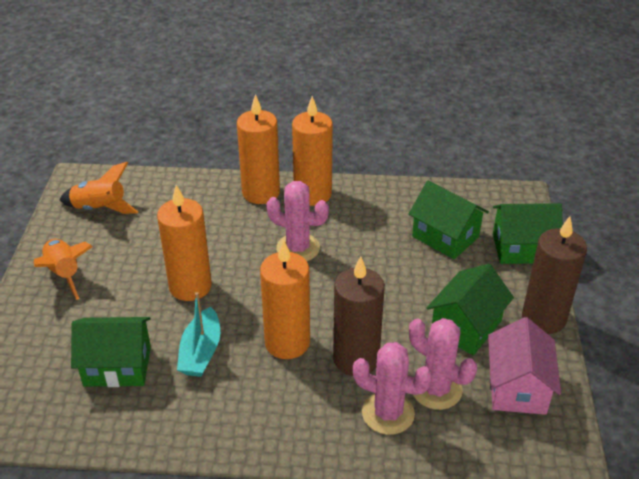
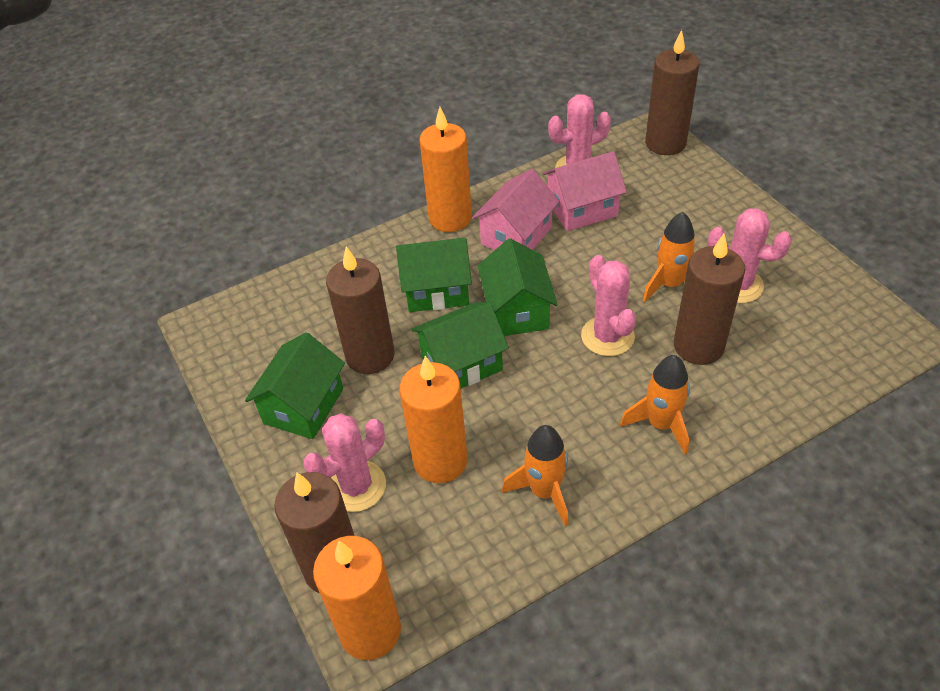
brown candle: [333,256,385,376] [522,216,587,334] = 2 -> [274,472,355,593] [326,247,394,374] [645,30,700,155] [674,234,745,365] = 4
orange candle: [157,185,212,301] [237,94,280,204] [260,240,310,359] [292,96,333,206] = 4 -> [313,536,401,660] [399,356,467,483] [419,107,472,232] = 3
orange rocket: [34,239,93,300] [60,162,138,214] = 2 -> [502,425,568,526] [620,355,690,455] [643,212,695,302] = 3
pink cactus: [267,181,329,261] [353,342,432,435] [409,318,477,410] = 3 -> [303,413,386,512] [548,94,611,168] [581,255,636,356] [707,208,792,303] = 4
pink house: [488,317,561,415] = 1 -> [472,169,560,250] [542,151,627,231] = 2
turquoise boat: [177,292,220,377] = 1 -> none = 0

